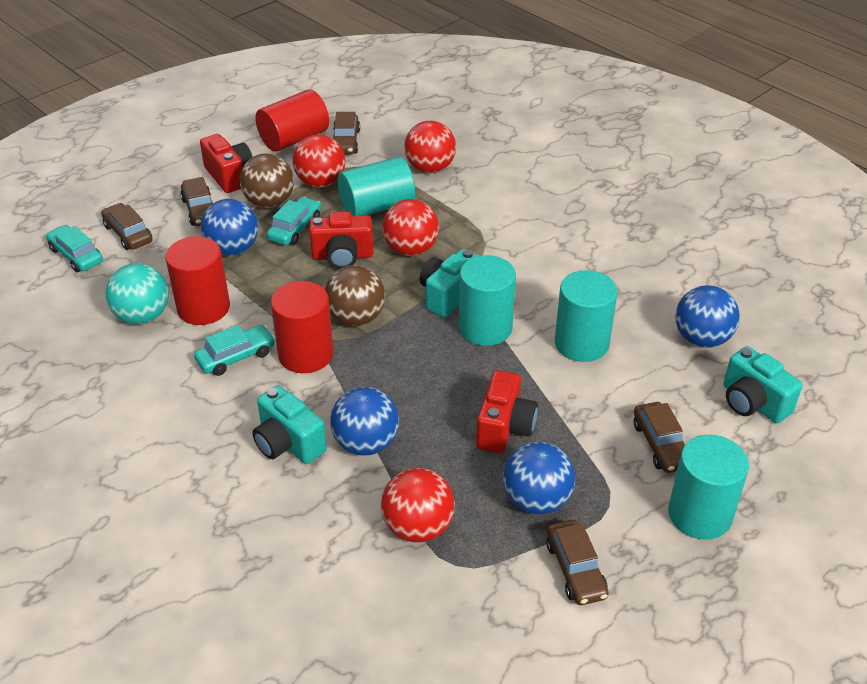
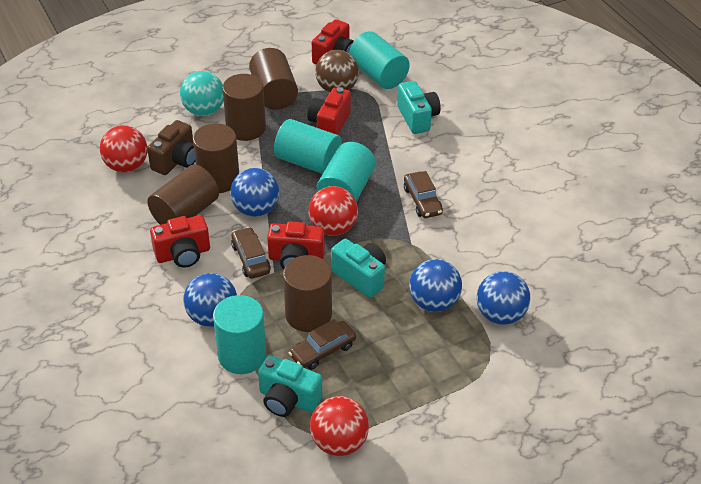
brown ball: [240,153,294,208] [325,265,385,326] = 2 -> [315,50,359,92] = 1
brown camera: none = 0 -> [147,120,195,175] = 1
brown car: [101,203,153,250] [180,177,213,226] [333,112,360,155] [546,520,609,605] [634,402,685,473] = 5 -> [231,227,271,279] [289,319,356,370] [404,171,443,218] = 3
brown cylinder: none = 0 -> [147,165,219,225] [193,123,239,193] [222,74,266,141] [249,48,298,110] [283,255,332,332] = 5
red ball: [293,134,345,188] [381,468,455,543] [382,199,439,256] [404,121,456,173] = 4 -> [100,125,147,173] [308,186,358,236] [310,396,369,456] = 3
red camera: [200,134,253,193] [309,212,373,269] [476,370,538,453] = 3 -> [150,215,210,267] [267,222,325,269] [307,87,351,135] [312,19,354,65] = 4
red cylinder: [165,236,230,325] [255,90,329,152] [271,281,333,373] = 3 -> none = 0
turquoise car: [46,225,103,272] [194,325,276,376] [267,197,321,245] = 3 -> none = 0

